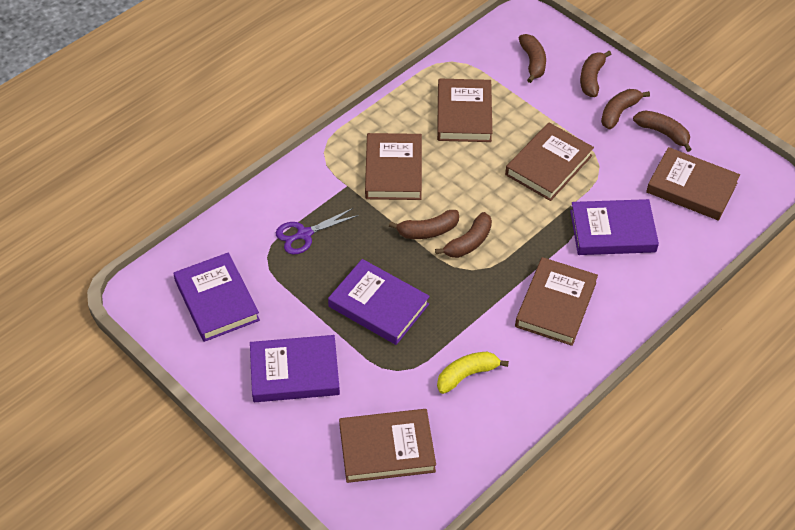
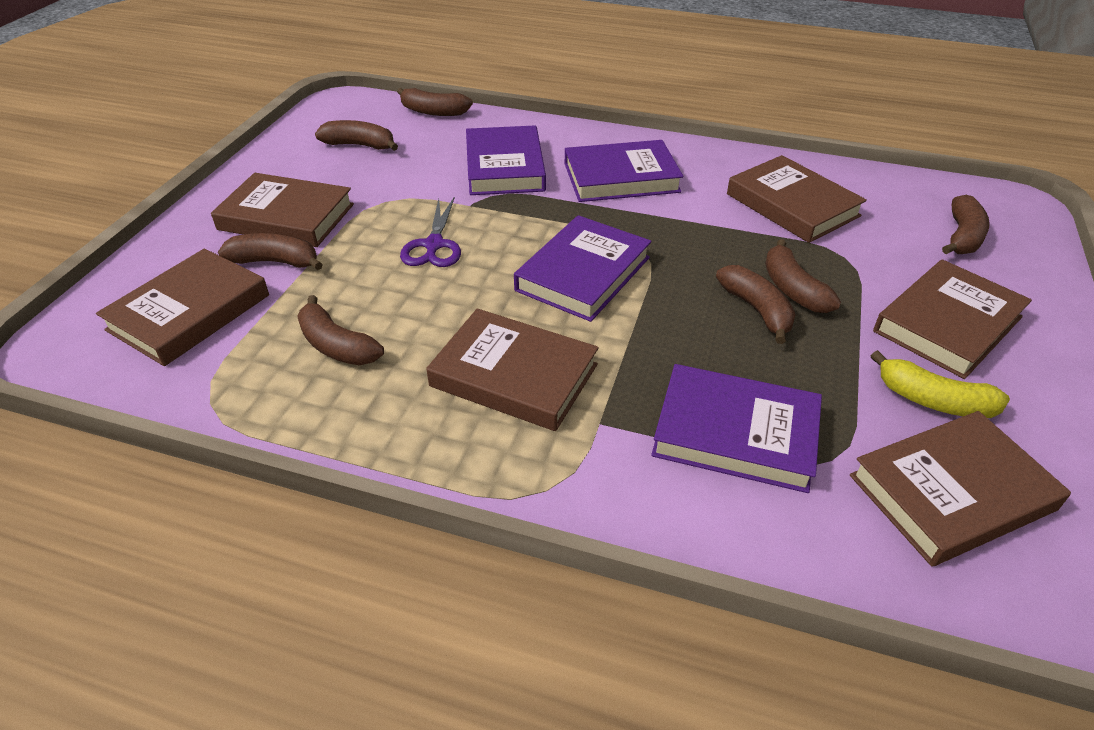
brown banana: [389,210,459,239] [435,212,492,258] [519,34,546,83] [580,51,611,97] [601,89,650,129] [633,110,692,152] = 6 -> [218,233,323,270] [297,295,384,365] [315,120,398,151] [397,88,473,116] [716,265,796,344] [765,239,841,313] [942,195,990,254] = 7

